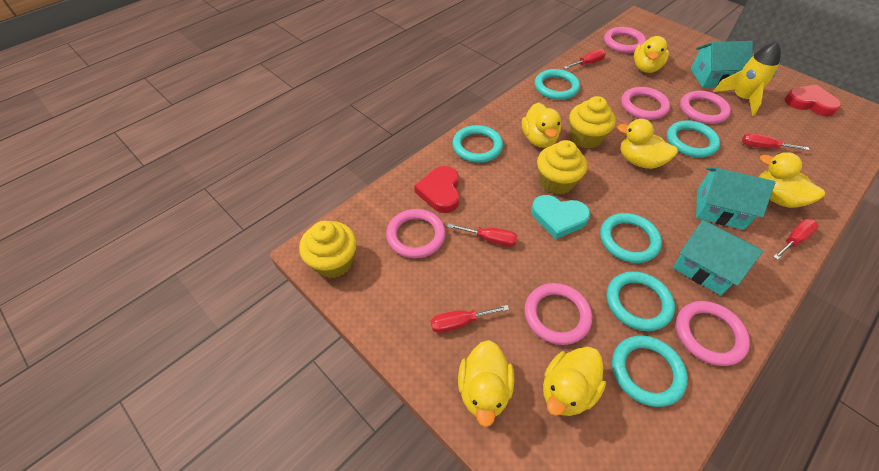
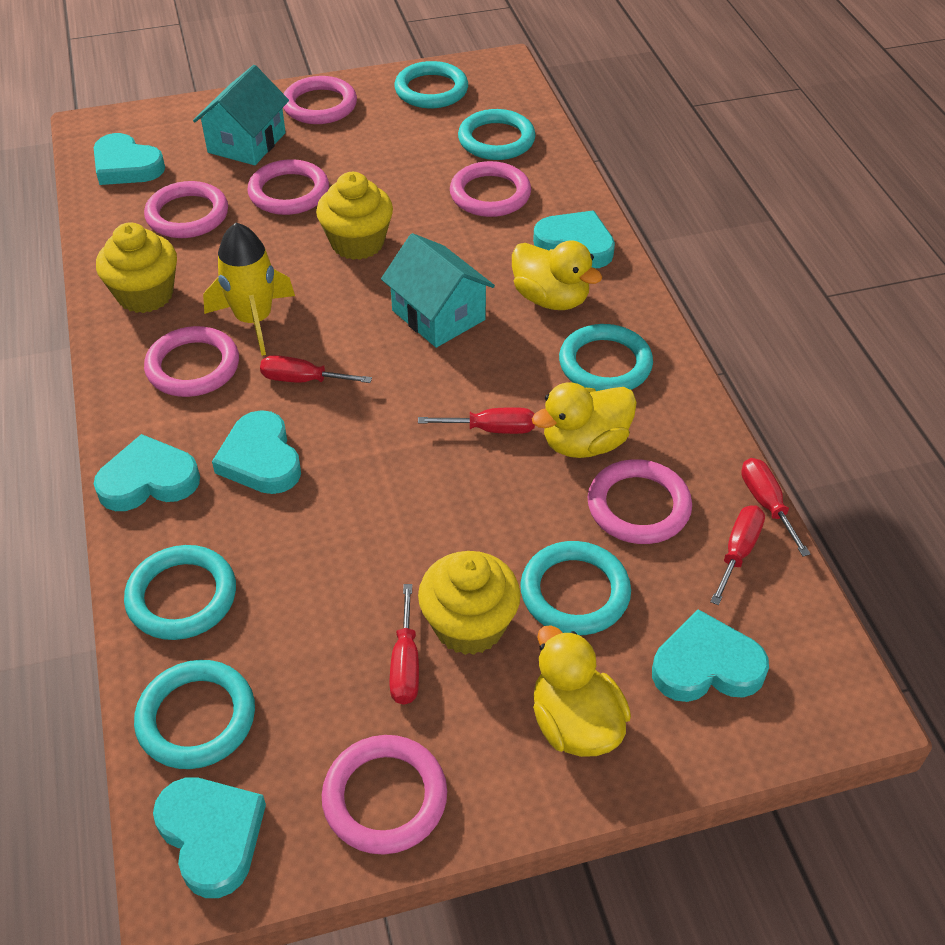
pink ring: [386,209,446,258] [524,283,592,345] [604,27,646,53] [621,87,670,120] [676,301,750,366] [680,91,731,124] = 6 -> [144,181,228,238] [144,326,239,397] [247,159,329,215] [283,76,357,124] [322,735,447,854] [450,161,531,217] [588,459,692,544] = 7
red heart: [414,166,460,213] [785,84,841,116] = 2 -> none = 0
turquoise heart: [531,195,590,239] = 1 -> [94,133,165,185] [94,434,200,511] [153,777,266,898] [212,410,301,494] [533,211,615,268] [652,609,769,702] = 6
turquoise house: [672,219,763,295] [690,41,753,87] [696,167,775,230] = 3 -> [193,65,289,165] [381,233,495,348] = 2
yellow duck: [458,340,514,427] [522,103,561,148] [543,347,606,416] [617,119,678,169] [634,36,669,73] [759,152,825,208] = 6 -> [512,240,602,310] [532,382,637,458] [533,625,631,757] = 3

